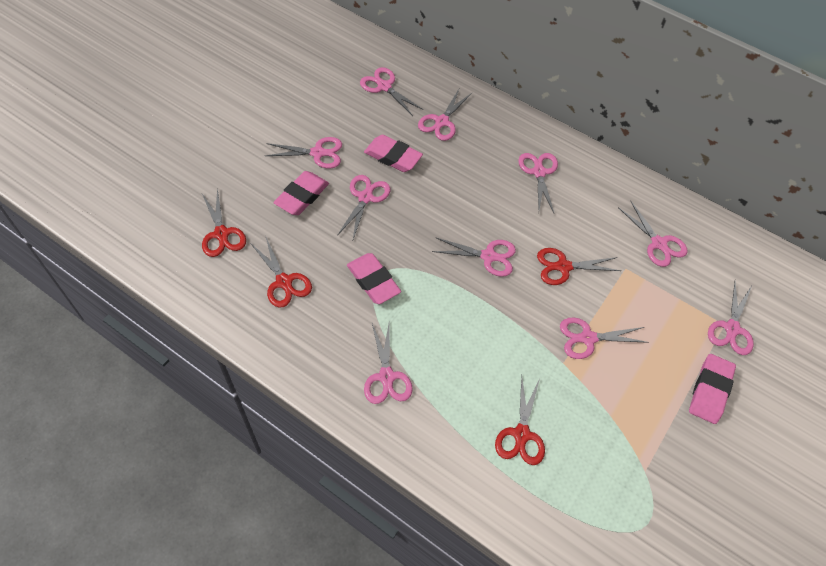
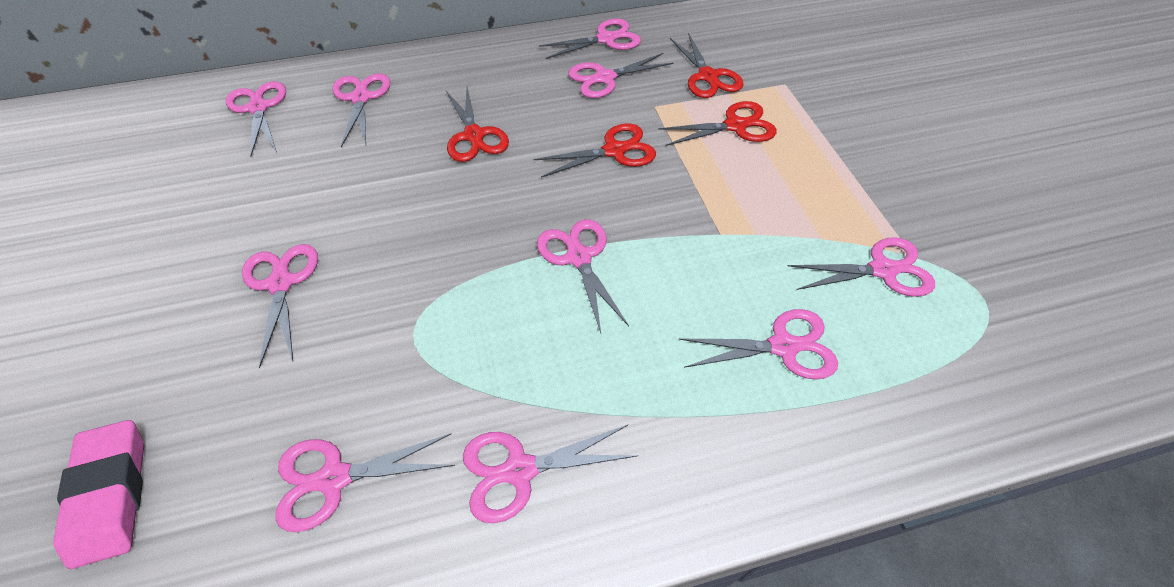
pink eraser: [274,171,329,215] [347,253,401,304] [364,135,423,172] [689,354,736,424] = 4 -> [53,420,144,569] = 1

